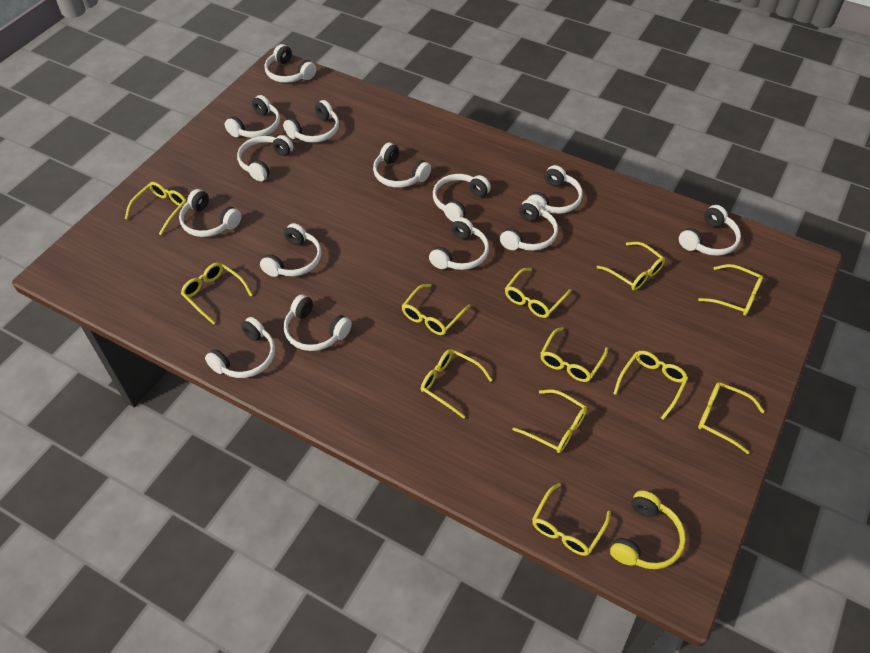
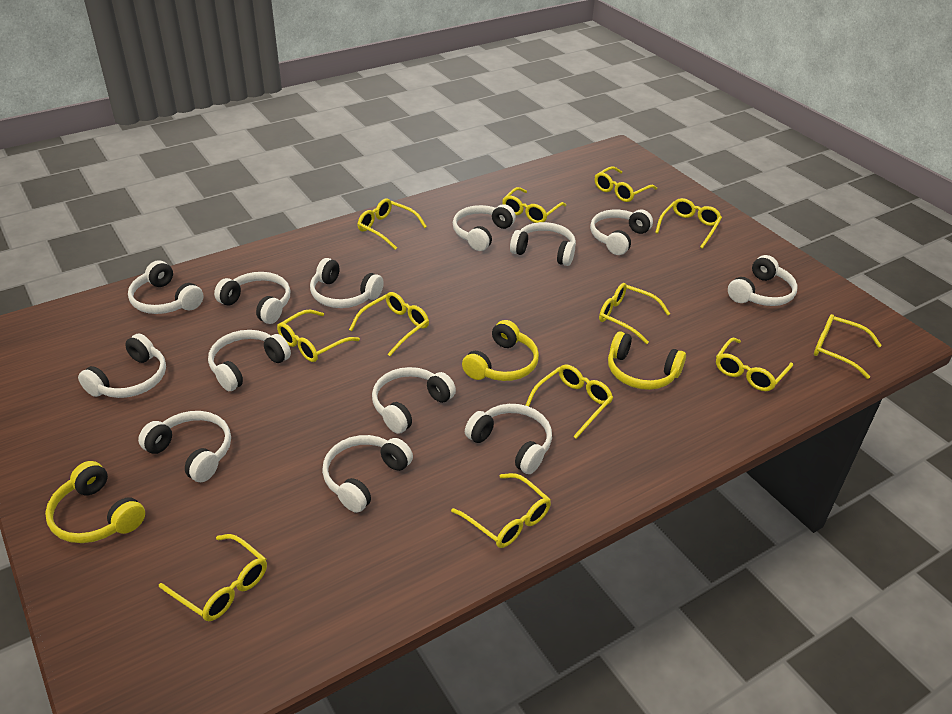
white headphones: [179,189,241,237] [205,317,275,378] [225,95,280,138] [237,135,293,182] [260,223,322,277] [265,44,316,83] [283,100,339,143] [284,294,352,351] [373,142,431,188] [429,217,489,270] [433,174,491,222] [500,199,558,251] [527,165,583,214] [679,205,741,256] = 14 -> [78,334,166,398] [128,260,204,314] [138,411,231,482] [208,330,291,391] [214,272,290,324] [310,258,384,308] [322,435,413,513] [372,367,456,434] [453,204,516,251] [465,404,552,474] [510,222,576,266] [590,210,653,255] [728,255,798,306] = 13
yellow headphones: [610,491,686,569] = 1 -> [45,461,145,543] [462,320,539,381] [608,331,686,390] = 3

